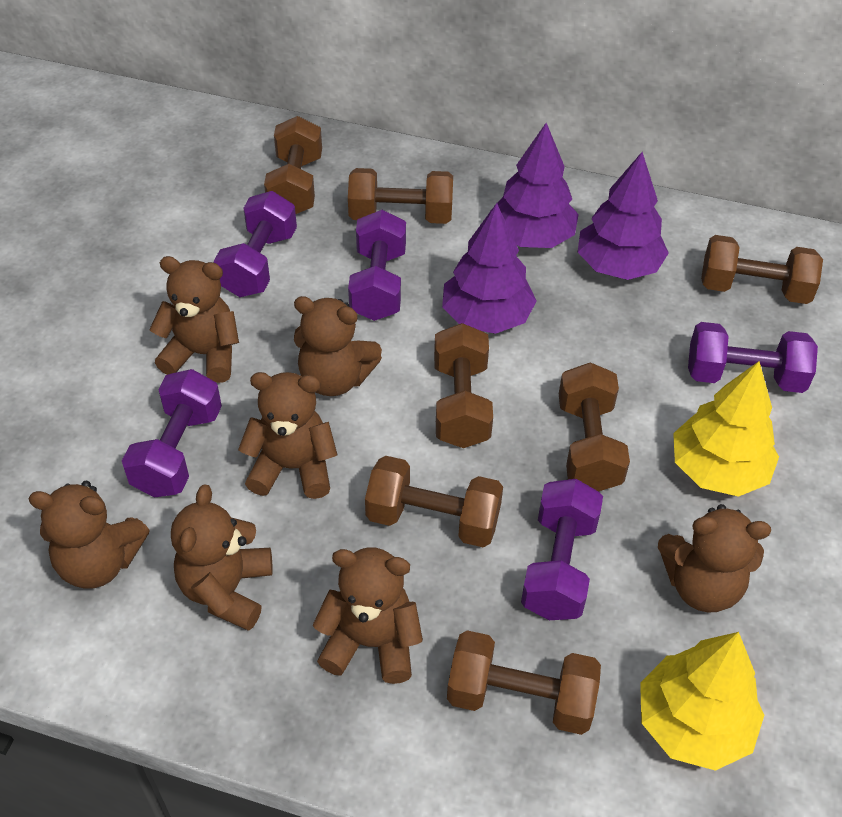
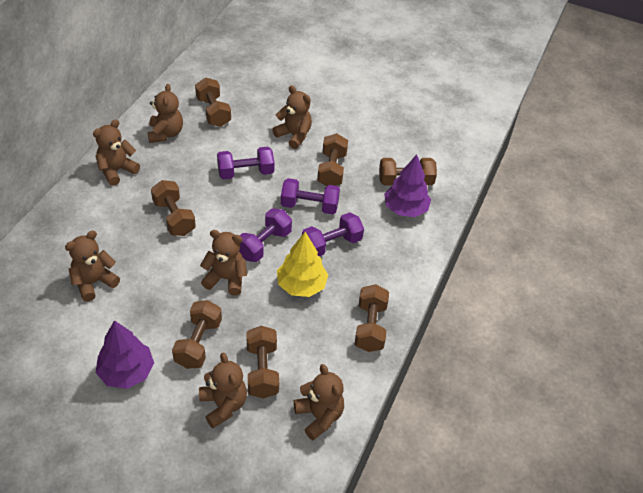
purple dumbbell: [122,369,222,498] [214,191,297,297] [348,210,406,321] [521,479,603,620] [688,322,818,393] = 5 -> [217,147,275,179] [239,208,292,262] [281,178,340,214] [302,212,364,256] = 4
purple tree: [442,203,537,334] [497,123,579,248] [578,152,669,280] = 3 -> [96,320,154,389] [384,155,431,217] = 2
yellow tree: [640,632,764,771] [673,361,779,497] = 2 -> [277,232,328,297] = 1

